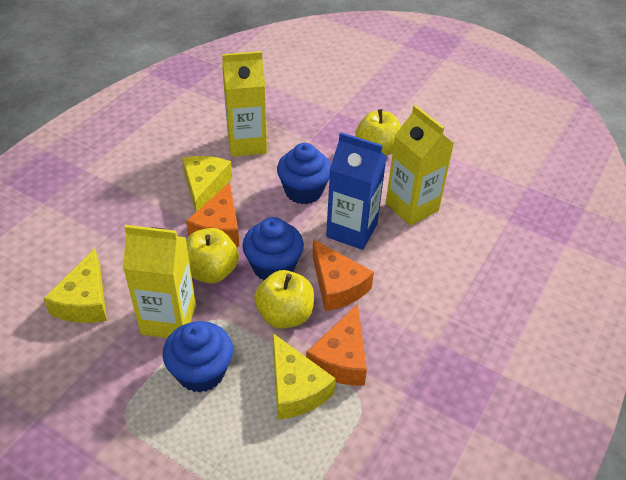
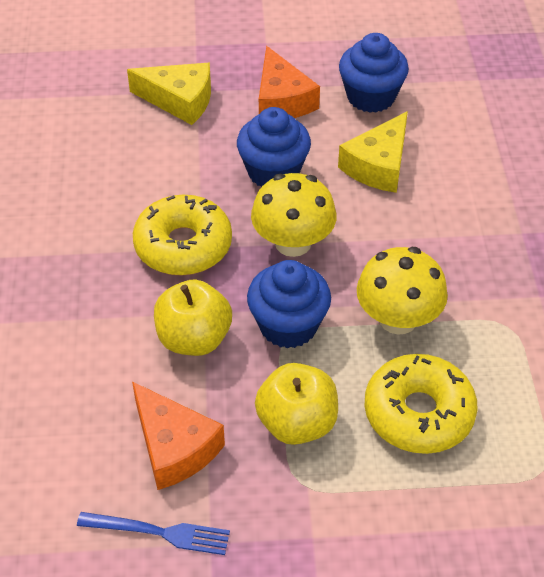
blue carton: [326,132,387,250] = 1 -> none = 0
blue fork: none = 0 -> [77,512,230,555] = 1
orange cheese: [186,182,239,246] [306,304,367,386] [312,239,374,311] = 3 -> [132,382,225,490] [259,46,320,118] = 2
yellow apple: [186,228,239,283] [254,270,314,329] [355,109,401,156] = 3 -> [154,280,232,356] [255,363,338,445] = 2
yellow carton: [123,225,196,338] [222,51,267,157] [386,105,454,226] = 3 -> none = 0
yellow cheese: [43,248,107,323] [182,156,232,212] [273,333,336,419] = 3 -> [127,63,211,125] [338,111,408,193] = 2
yellow donut: none = 0 -> [133,195,232,276] [364,354,478,454] = 2
yellow mushroom: none = 0 -> [251,173,336,257] [357,247,448,334] = 2

